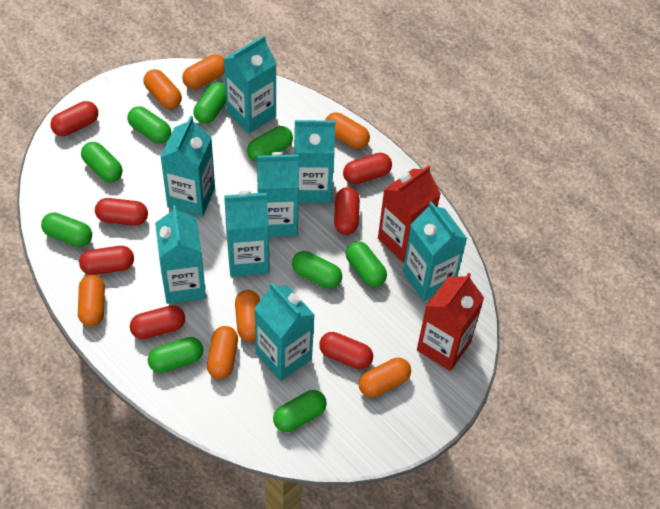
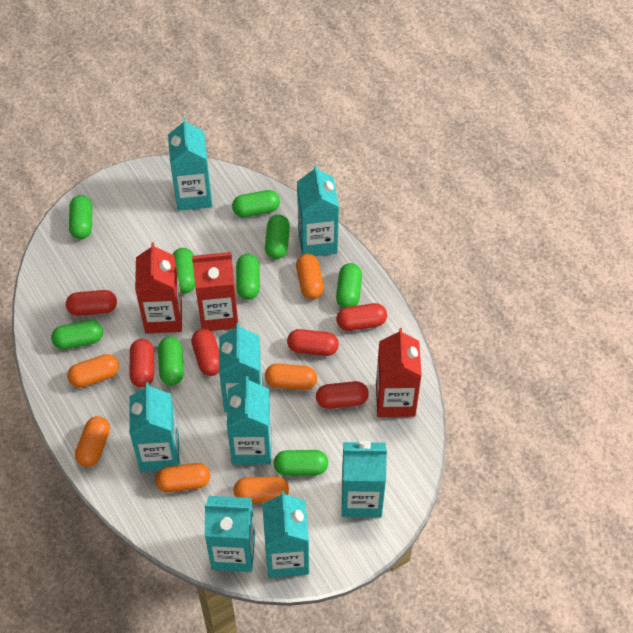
orange capsule: [78,275,105,326] [143,69,182,109] [182,54,225,89] [207,326,238,379] [235,290,260,342] [325,113,370,149] [359,358,411,397] = 7 -> [67,354,119,388] [75,416,110,467] [155,463,210,492] [234,477,289,503] [265,364,317,390] [296,254,324,299] = 6
red capsule: [50,101,98,136] [79,246,134,275] [95,198,148,226] [130,305,185,339] [319,332,373,369] [334,187,360,235] [343,153,392,185] = 7 -> [66,290,117,316] [130,339,154,387] [191,329,219,376] [287,329,339,356] [316,381,369,409] [336,303,387,331] = 6
red carton: [378,165,441,263] [417,273,484,371] = 2 -> [135,242,182,333] [192,252,238,331] [376,328,422,417] = 3

